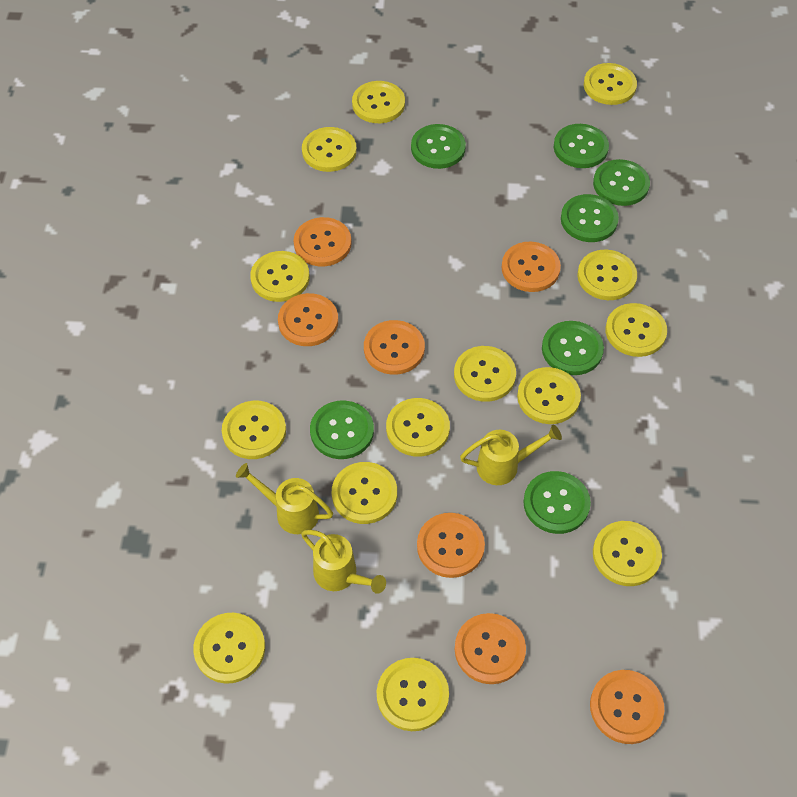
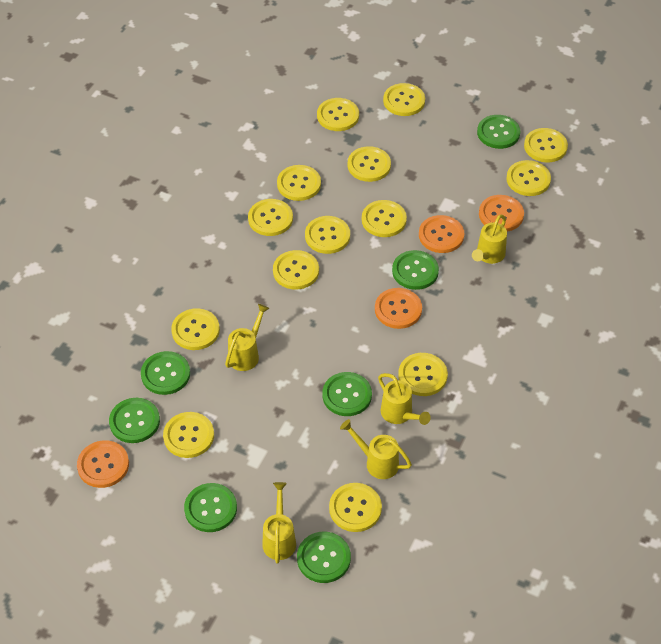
orange button: [278,293,338,346] [294,217,352,267] [364,320,425,375] [417,513,485,578] [455,613,526,684] [501,242,561,292] [590,670,664,744] = 7 -> [77,440,129,488] [375,288,422,329] [419,215,464,253] [479,195,524,232] = 4
yellow watering can: [236,463,333,534] [301,530,386,594] [460,425,562,485] = 3 -> [225,304,270,371] [262,482,296,563] [340,419,412,479] [378,373,431,425] [472,215,507,264] = 5

